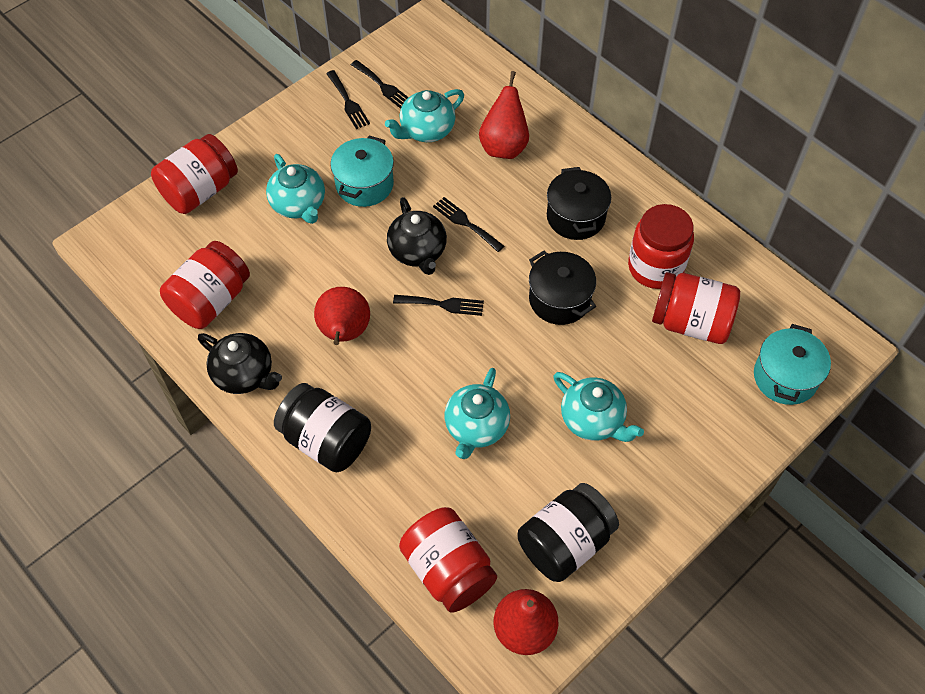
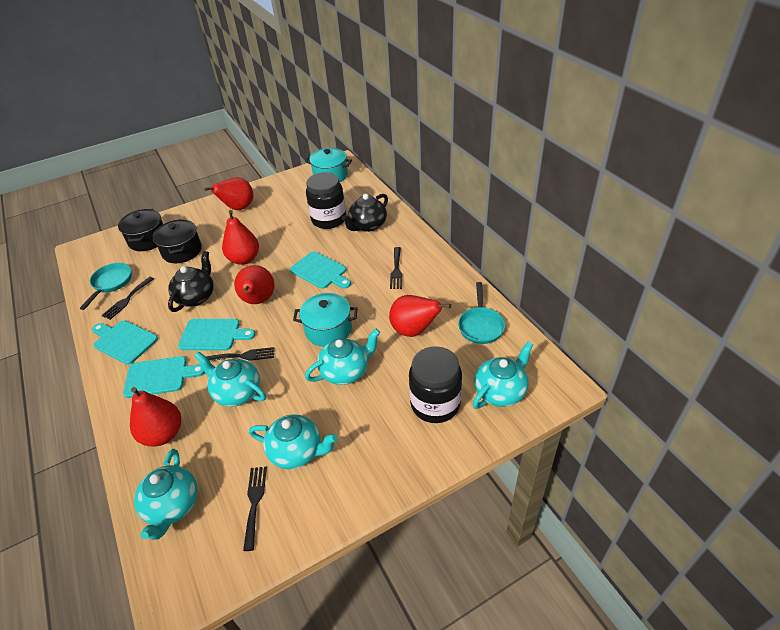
red jar: [151,134,238,214] [160,241,250,329] [399,507,497,613] [628,204,694,289] [652,272,740,344] = 5 -> none = 0
red pear: [314,287,370,345] [479,71,529,159] [494,589,558,655] = 3 -> [130,387,181,446] [204,177,253,210] [222,210,259,265] [234,265,274,304] [389,295,451,337] = 5
turquoise cutting board: none = 0 -> [92,320,158,365] [123,356,205,398] [178,319,255,351] [290,251,351,289] = 4
turquoise pan: none = 0 -> [80,263,132,310] [458,282,505,344] = 2
turquoise teapot: [266,154,325,224] [385,89,464,142] [445,368,510,459] [553,372,644,442] = 4 -> [134,449,198,540] [195,352,266,407] [249,414,338,469] [305,329,380,385] [473,342,533,409] = 5

